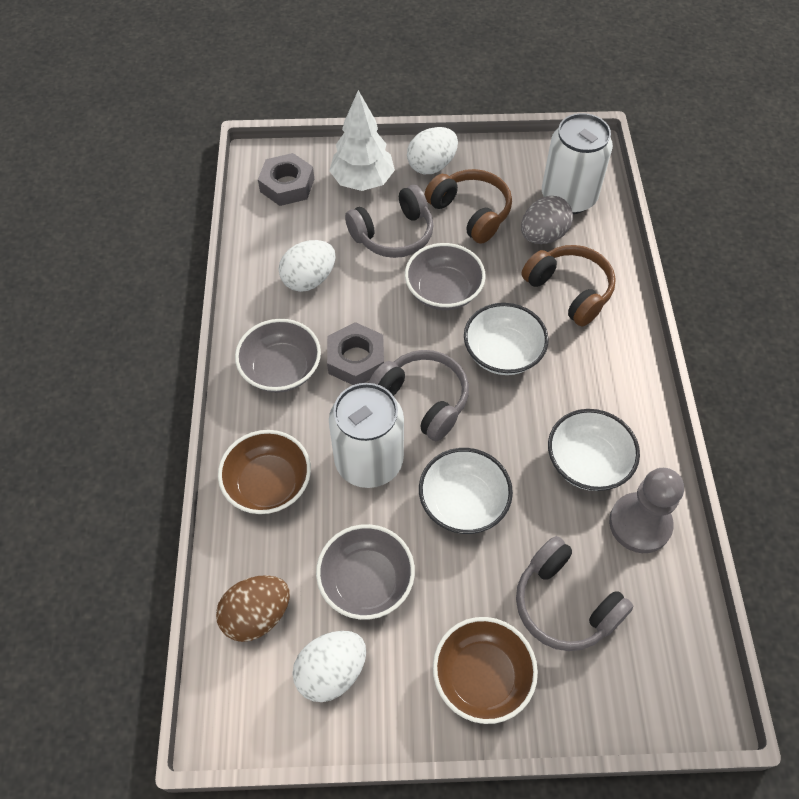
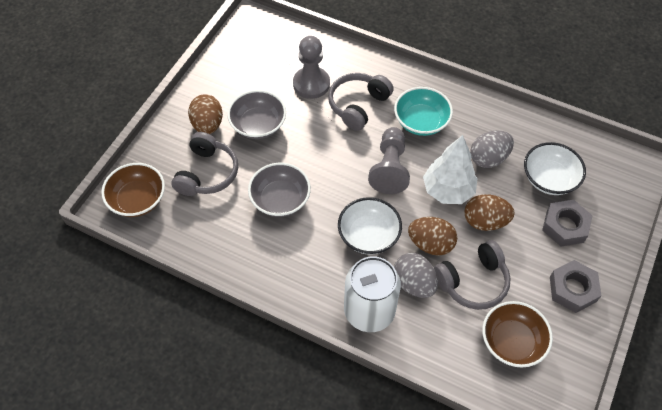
brown egg: [216,575,290,642] = 1 -> [188,94,223,134] [408,217,457,256] [464,194,515,231] = 3
brown headphones: [424,169,512,244] [521,245,616,326] = 2 -> none = 0
grey bowl: [235,319,321,393] [316,524,415,620] [405,243,486,310] = 3 -> [227,90,286,139] [248,163,311,217] = 2
grey egg: [521,196,573,244] = 1 -> [394,253,438,298] [470,130,514,168] = 2
grey pawn: [609,468,684,553] = 1 -> [293,36,330,99] [368,127,410,194] = 2
turquoise bowl: none = 0 -> [394,87,453,136] = 1
white bowl: [419,448,513,534] [464,303,549,375] [548,409,640,491] = 3 -> [338,197,402,255] [524,142,586,195] = 2
white can: [329,383,404,488] [542,113,613,214] = 2 -> [344,257,401,332] = 1
white egg: [279,240,335,292] [292,631,366,702] [407,127,458,174] = 3 -> none = 0

